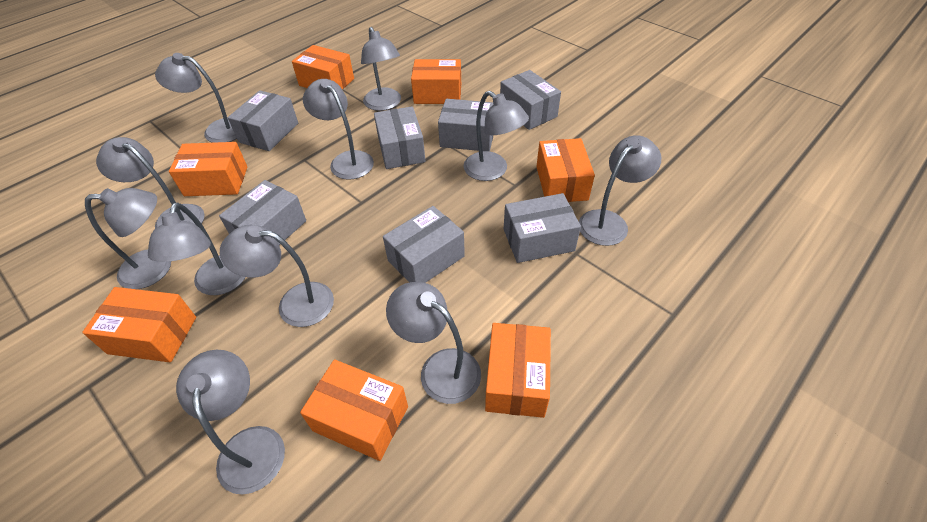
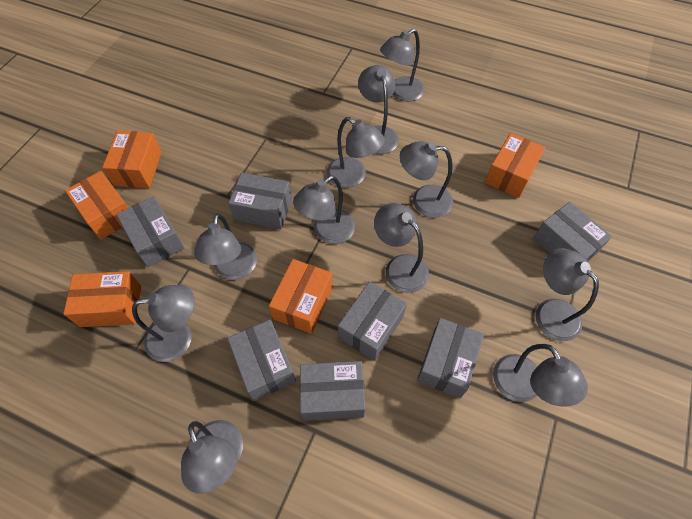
orange box: [82,287,196,362] [169,142,247,196] [292,45,354,90] [300,359,408,461] [411,59,461,104] [485,323,551,418] [536,138,595,202] = 7 -> [63,271,141,327] [65,171,128,240] [102,131,162,188] [269,259,333,334] [485,133,545,198] = 5

